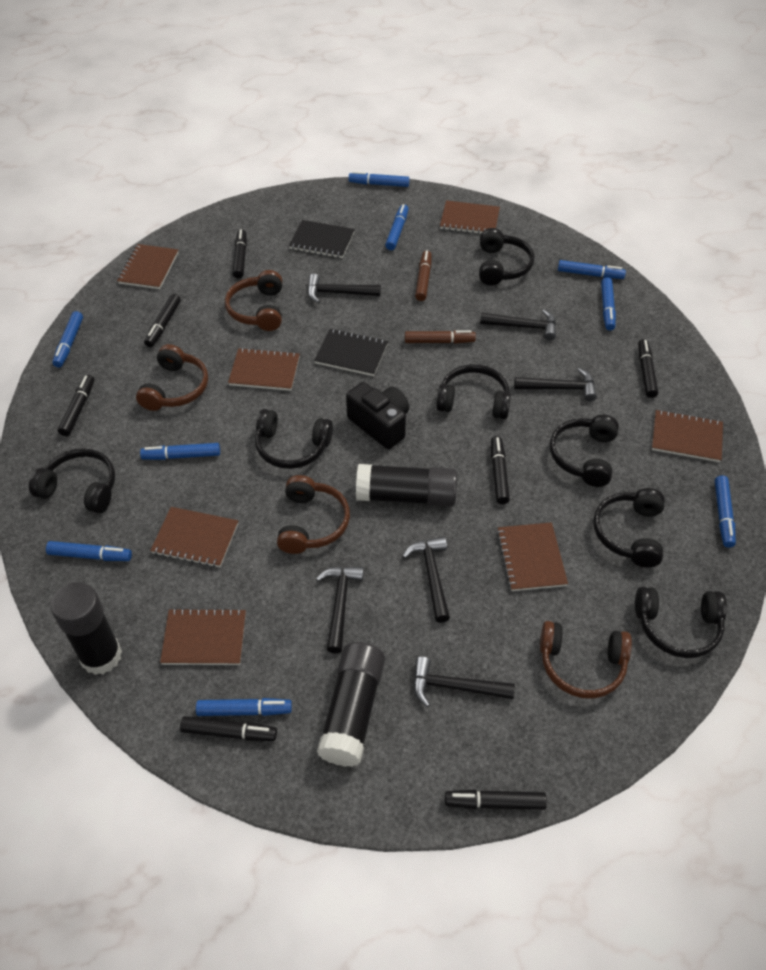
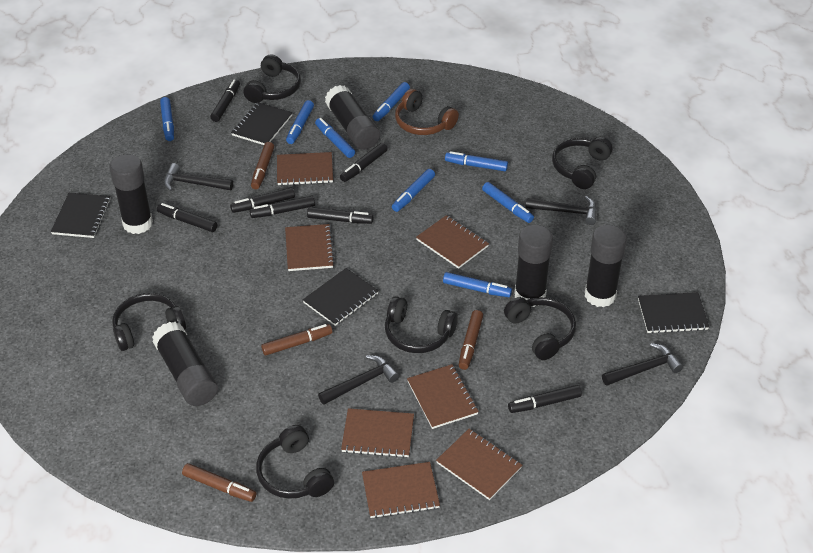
black camera: [346,382,409,449] = 1 -> none = 0
black glue stick: [51,582,122,675] [317,642,385,767] [356,464,457,506] = 3 -> [109,154,153,234] [152,322,218,406] [325,85,380,150] [514,225,553,307] [585,225,627,307] = 5
black hammer: [307,274,381,303] [316,567,364,654] [402,537,450,623] [413,656,515,707] [480,309,556,341] [514,368,597,402] = 6 -> [164,163,233,191] [318,355,399,405] [525,196,597,225] [602,343,683,386] = 4
black headphones: [29,448,115,513] [255,409,333,469] [436,364,511,419] [479,228,535,286] [550,415,619,487] [593,488,665,568] [635,587,727,658] = 7 -> [112,293,186,351] [243,54,301,103] [256,425,334,499] [385,296,458,353] [504,297,576,360] [552,137,613,189] = 6
black notebook: [289,220,355,258] [314,329,388,376] = 2 -> [51,193,111,238] [231,102,292,145] [303,268,379,326] [638,292,709,334] = 4
blue marker: [46,541,132,561] [52,311,83,368] [140,443,220,460] [196,698,292,716] [349,171,409,187] [385,204,408,250] [558,260,626,279] [601,277,616,331] [715,476,736,548] = 9 -> [160,97,174,141] [286,100,314,144] [315,118,355,158] [373,82,410,121] [392,169,435,212] [443,272,512,297] [445,151,508,171] [482,182,534,223] = 8
brown headphones: [136,344,208,411] [225,270,282,331] [277,475,350,554] [540,621,632,699] = 4 -> [395,89,459,135] = 1
brown marker: [405,330,476,344] [415,250,431,301] = 2 -> [182,463,256,502] [251,142,274,189] [261,324,332,356] [459,310,483,370] = 4

